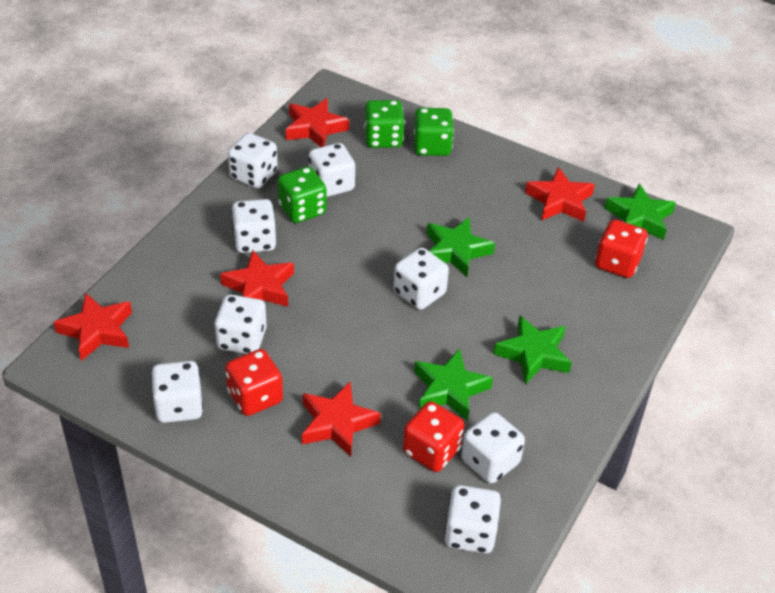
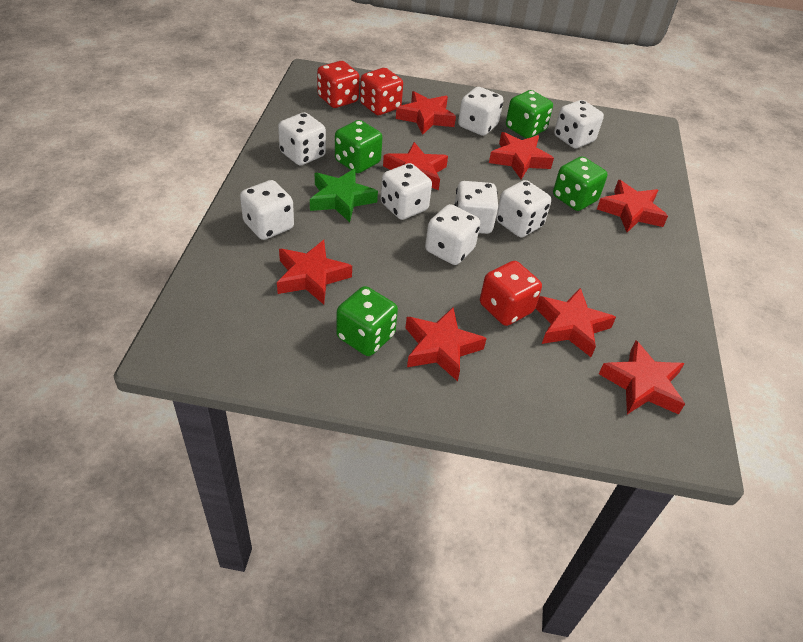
green dice: [277,166,327,223] [364,100,405,148] [414,108,454,156] = 3 -> [335,120,383,173] [336,286,398,356] [506,90,553,139] [553,157,607,211] = 4
green star: [414,348,493,421] [427,217,495,277] [494,315,572,384] [604,184,676,240] = 4 -> [310,168,378,222] = 1
red star: [54,293,132,361] [220,250,294,307] [286,98,349,147] [302,382,381,457] [525,167,595,222] = 5 -> [277,240,352,304] [383,142,448,190] [396,91,456,135] [405,307,487,381] [489,132,554,179] [536,288,616,357] [597,180,668,232] [599,340,685,414] = 8

